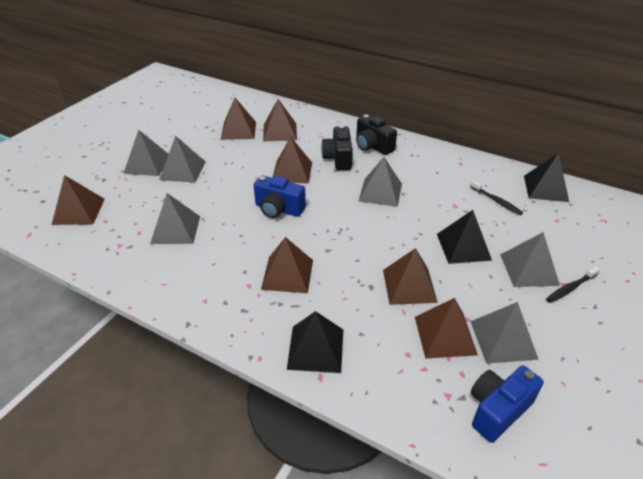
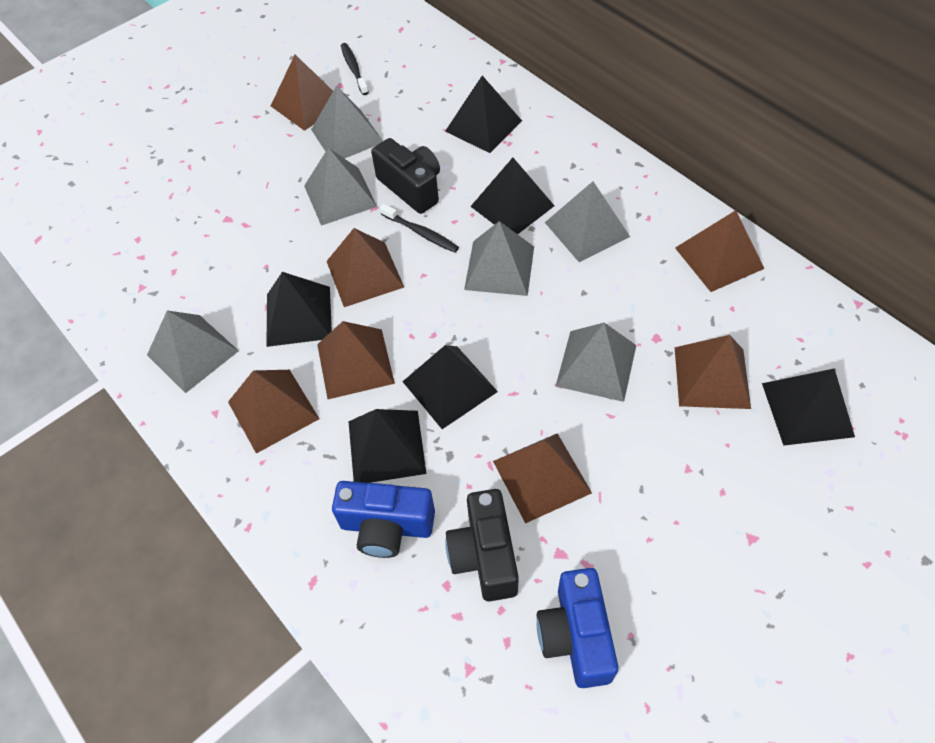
black pyramid: [287,311,343,373] [437,210,492,264] [524,153,569,202] = 3 -> [267,272,332,347] [348,409,427,483] [402,345,498,429] [445,75,522,153] [470,158,554,234] [762,368,855,446] = 6

